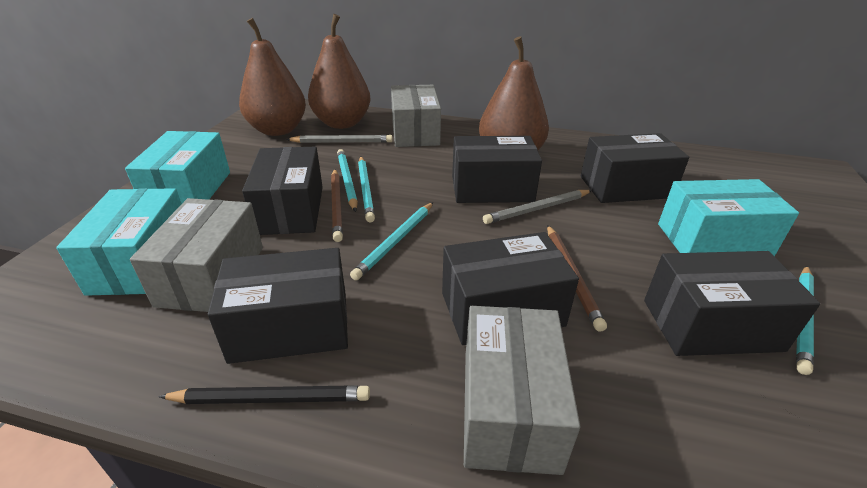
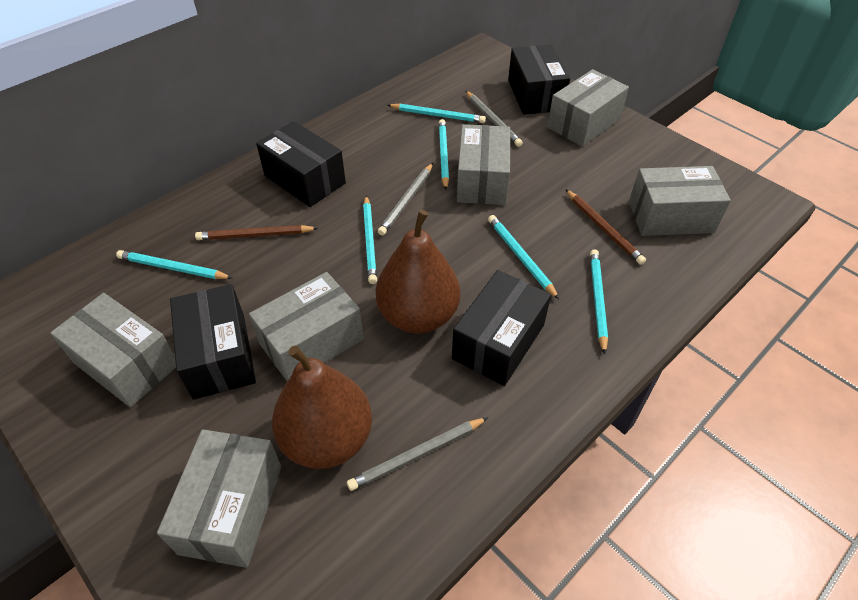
black box: [208,248,348,364] [242,147,323,235] [442,232,579,345] [452,136,542,203] [581,133,689,203] [644,251,820,356] = 6 -> [170,284,256,400] [256,121,346,207] [452,270,551,386] [508,45,570,115] = 4
black pencil: [158,385,370,404] = 1 -> none = 0
brown pear: [239,18,306,136] [308,14,371,129] [479,36,549,150] = 3 -> [272,345,372,469] [376,210,460,333] = 2
grey box: [130,198,263,312] [391,85,441,147] [464,306,581,475] = 3 -> [50,293,176,407] [157,429,281,568] [249,272,364,381] [457,124,510,205] [547,69,629,147] [629,166,731,236] = 6
grey pencil: [286,135,393,143] [483,190,592,224] = 2 -> [347,417,488,491] [378,163,433,236] [466,91,523,147] = 3
turquoise box: [56,188,182,296] [125,131,230,203] [658,179,799,256] = 3 -> none = 0
turquoise pencil: [337,149,358,212] [350,202,433,280] [358,157,375,222] [796,265,814,375] = 4 -> [116,250,232,279] [363,195,377,284] [388,103,486,123] [439,119,449,190] [488,215,559,299] [590,249,608,355] = 6

